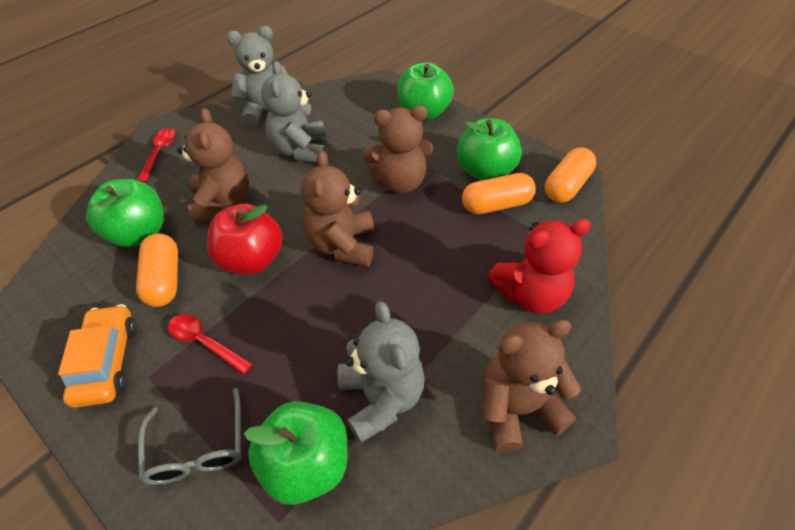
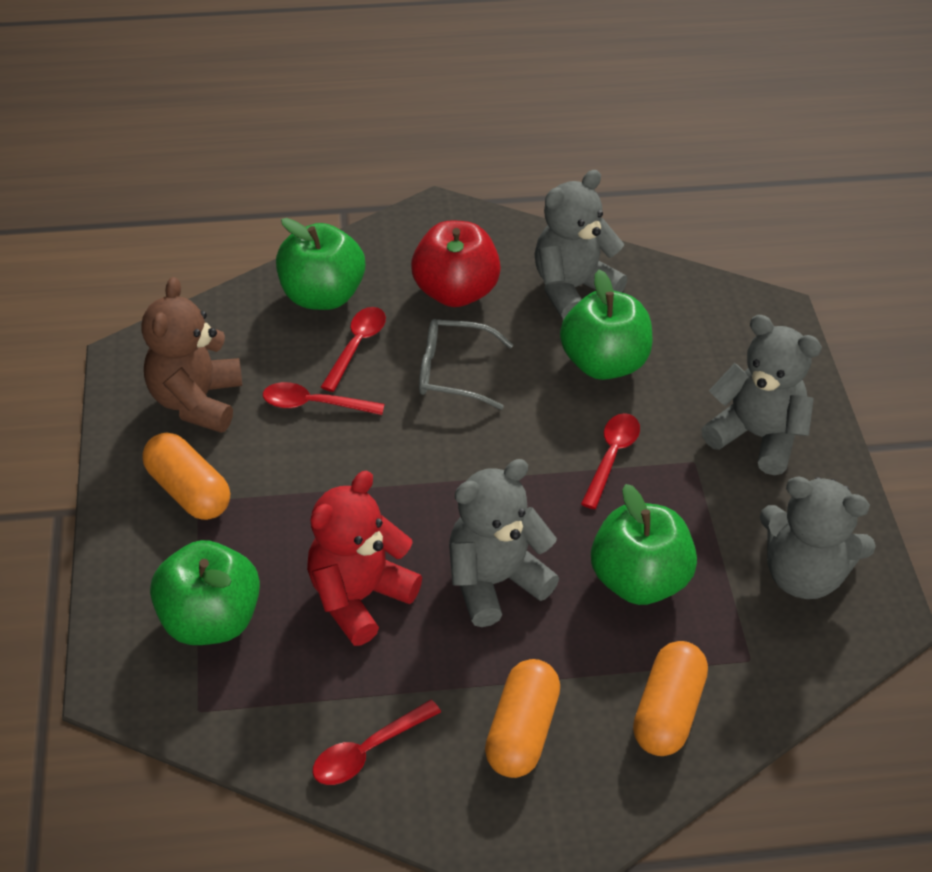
brown teddy bear: [177,108,249,224] [301,151,374,267] [362,105,433,194] [483,320,581,452] = 4 -> [141,277,242,433] = 1
grey teddy bear: [227,26,288,127] [261,61,327,163] [337,301,425,443] = 3 -> [449,459,559,627] [535,170,627,320] [701,315,822,475] [760,477,876,599] = 4
orange car: [58,304,137,408] = 1 -> none = 0
red spoon: [137,128,176,182] [168,314,253,375] = 2 -> [263,382,385,415] [313,700,441,785] [321,307,386,392] [581,413,640,509] = 4

